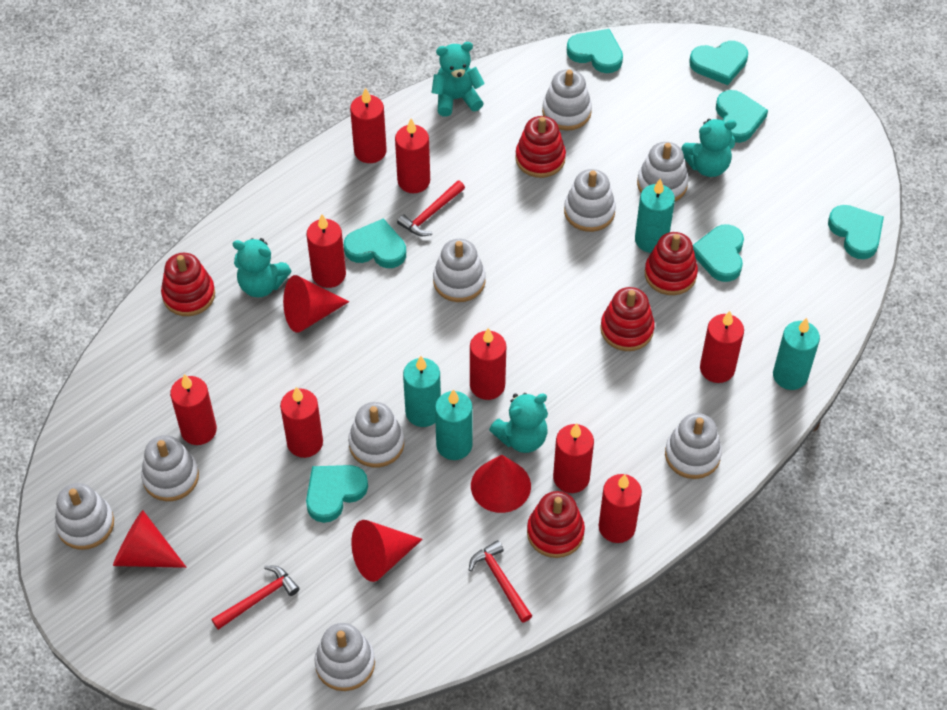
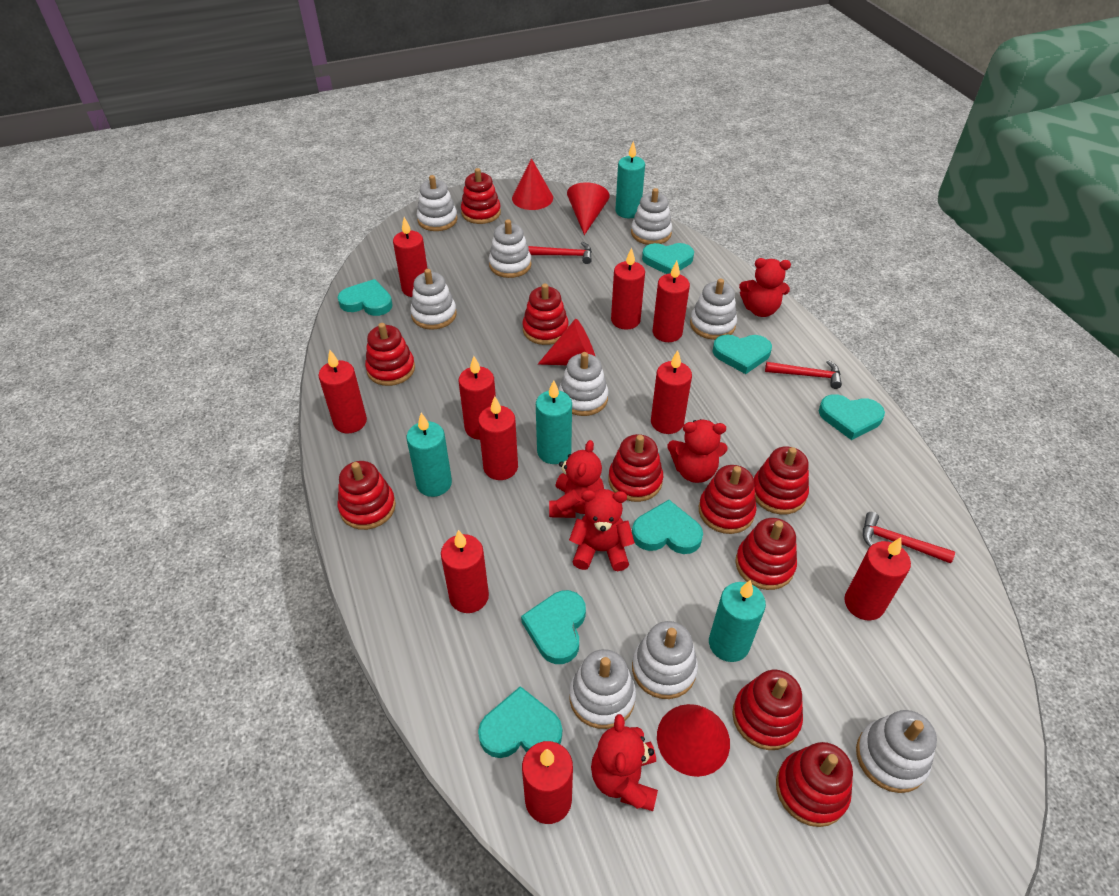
red candle: [170,374,217,445] [280,387,323,458] [307,214,346,288] [350,87,387,163] [395,118,430,193] [470,328,506,400] [553,423,594,493] [599,474,642,543] [700,311,744,383] = 9 -> [318,350,367,433] [393,217,428,297] [441,530,489,613] [459,356,496,440] [478,396,518,480] [522,741,573,824] [611,247,645,330] [651,350,692,434] [653,261,690,342] [845,537,911,620] = 10
red stacking toy: [161,253,215,316] [515,116,566,178] [527,491,585,558] [600,287,655,351] [645,232,698,295] = 5 -> [337,461,396,530] [365,323,415,386] [461,168,501,224] [522,283,569,345] [609,434,663,502] [699,465,757,534] [732,670,803,750] [735,518,797,590] [754,446,809,515] [776,742,853,827] = 10
red teddy bear: none = 0 -> [549,440,604,518] [569,489,635,571] [591,714,658,811] [667,419,727,483] [739,258,791,317] = 5
turquoise teddy bear: [233,238,291,297] [431,42,485,117] [489,393,548,453] [682,119,737,177] = 4 -> none = 0

